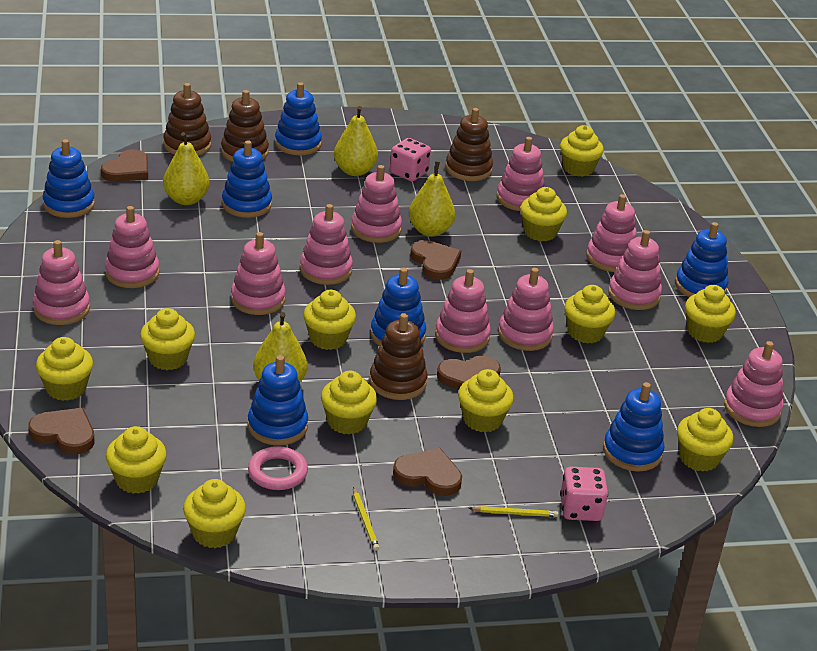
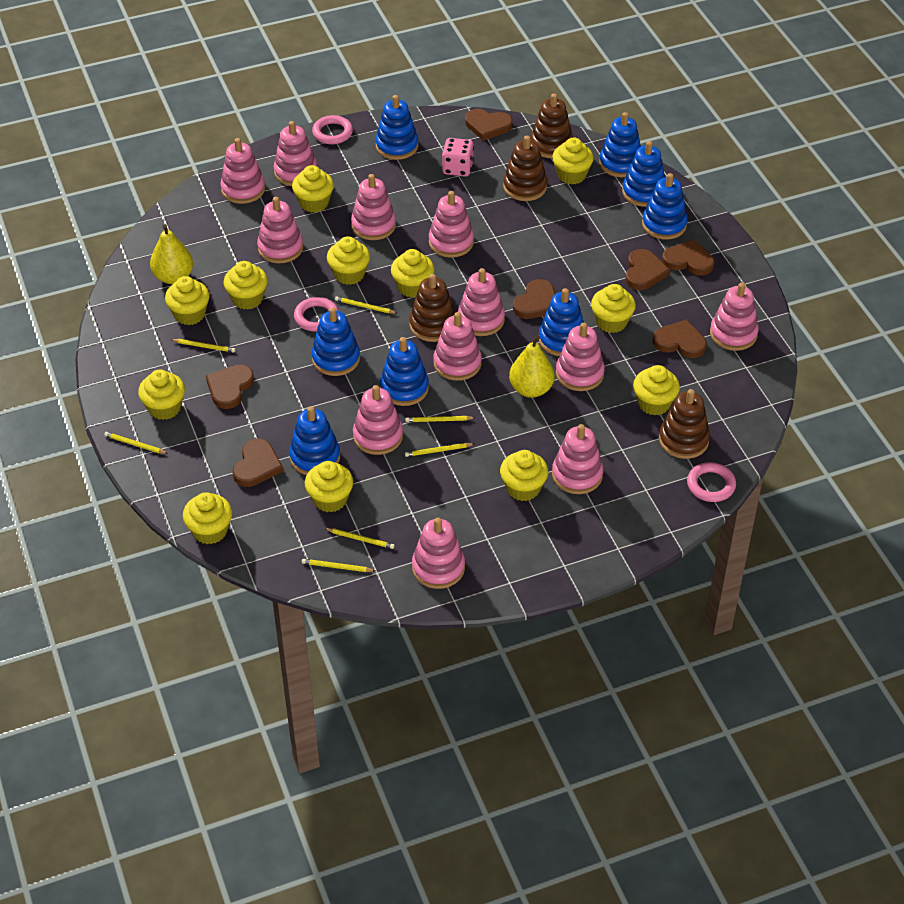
blue stacking toy: [43,139,95,218] [222,141,272,218] [248,355,308,446] [275,82,322,155] [370,268,426,346] [603,382,664,471] [675,222,729,297] = 7 -> [289,406,340,475] [311,307,360,376] [375,95,418,160] [380,337,429,406] [539,288,584,356] [599,112,641,177] [622,141,665,207] [642,173,688,240] = 8
brown heart: [28,408,95,455] [101,149,148,182] [393,448,462,496] [410,240,461,280] [437,356,501,390] = 5 -> [206,365,254,409] [232,438,283,487] [465,109,513,141] [513,279,555,319] [626,249,670,290] [653,319,707,358] [662,239,714,275] = 7
pink dice: [390,138,431,181] [560,467,608,521] = 2 -> [442,138,474,177] = 1
pink ring: [248,446,308,490] = 1 -> [294,297,338,331] [312,115,353,144] [687,462,736,502] = 3
pink stacking toy: [33,240,90,325] [105,206,159,288] [231,232,286,315] [300,204,353,285] [351,165,402,243] [435,269,491,353] [497,137,545,211] [498,268,554,351] [586,194,637,272] [608,230,662,310] [724,341,784,427] = 11 -> [220,138,265,204] [257,197,303,263] [274,121,317,186] [351,174,396,240] [353,385,403,455] [412,518,465,589] [429,191,474,258] [433,312,482,381] [458,268,505,336] [552,424,603,494] [556,322,605,391] [710,283,759,351] = 12
yellow pear: [163,132,210,205] [253,312,307,382] [334,106,378,176] [409,161,455,237] = 4 -> [150,225,193,284] [509,336,555,398] = 2
yellow pencil: [353,487,380,551] [469,506,559,517] = 2 -> [104,432,168,454] [170,339,236,353] [302,559,375,572] [324,528,395,549] [335,296,397,314] [405,416,475,422] [405,443,474,457] = 7

